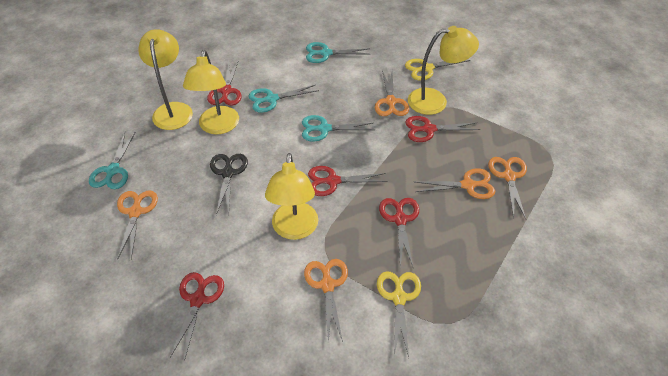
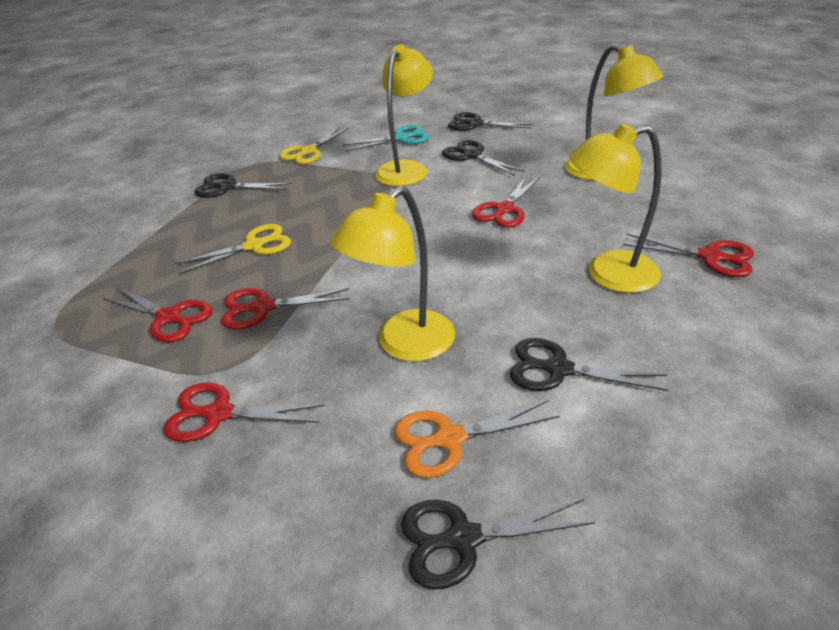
black scissors: [210,154,248,215] = 1 -> [194,173,292,198] [401,499,595,589] [442,140,525,176] [448,112,534,131] [510,338,668,391] = 5
orange scissors: [117,190,158,259] [304,259,348,343] [375,70,409,116] [415,168,495,199] [488,157,527,219] = 5 -> [395,400,560,478] = 1
turquoise scissors: [89,132,135,189] [248,85,319,113] [302,115,374,142] [306,42,368,63] = 4 -> [342,125,429,152] = 1

